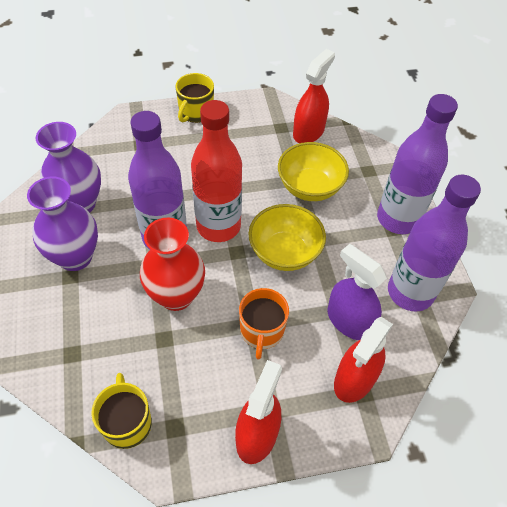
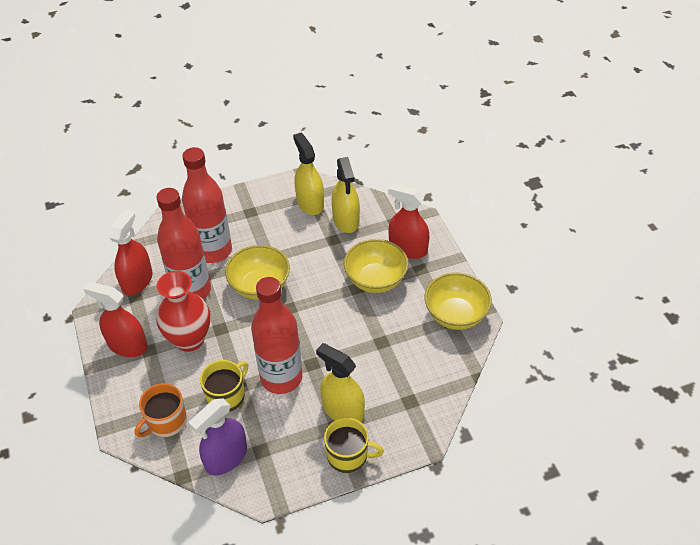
purple bottle: [128,111,187,249] [377,94,458,234] [388,175,481,311] = 3 -> none = 0
purple vase: [27,177,98,271] [36,122,101,213] = 2 -> none = 0
red bottle: [191,100,242,242] = 1 -> [156,188,211,300] [182,147,232,263] [251,277,303,394] = 3
yellow bowl: [249,204,326,271] [278,142,349,201] = 2 -> [225,245,290,300] [344,239,408,293] [424,273,492,330] = 3
yellow spray bottle: none = 0 -> [293,133,324,215] [316,343,365,422] [332,157,360,233] = 3

